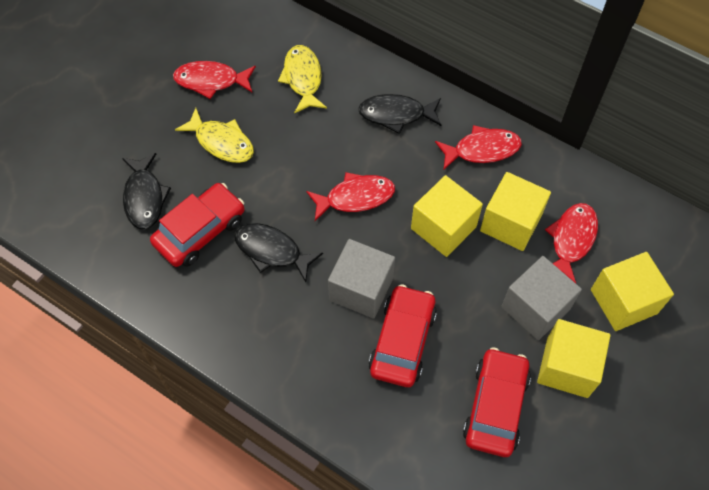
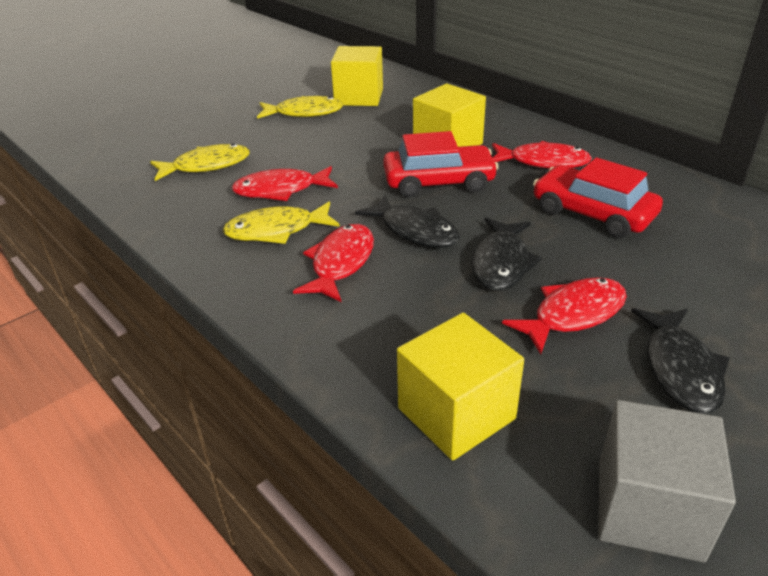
grey cube: [328,239,395,319] [501,256,582,340] = 2 -> [598,400,736,562] = 1
red car: [150,183,244,267] [368,284,437,387] [463,348,531,457] = 3 -> [383,131,499,197] [533,158,663,238] = 2
yellow cube: [411,175,483,257] [480,172,551,251] [537,319,611,398] [591,252,674,331] = 4 -> [331,46,383,106] [397,313,524,460] [413,83,486,147] = 3
yellow fish: [175,108,254,163] [278,45,327,113] = 2 -> [150,143,250,181] [222,201,340,244] [257,96,344,119] = 3

